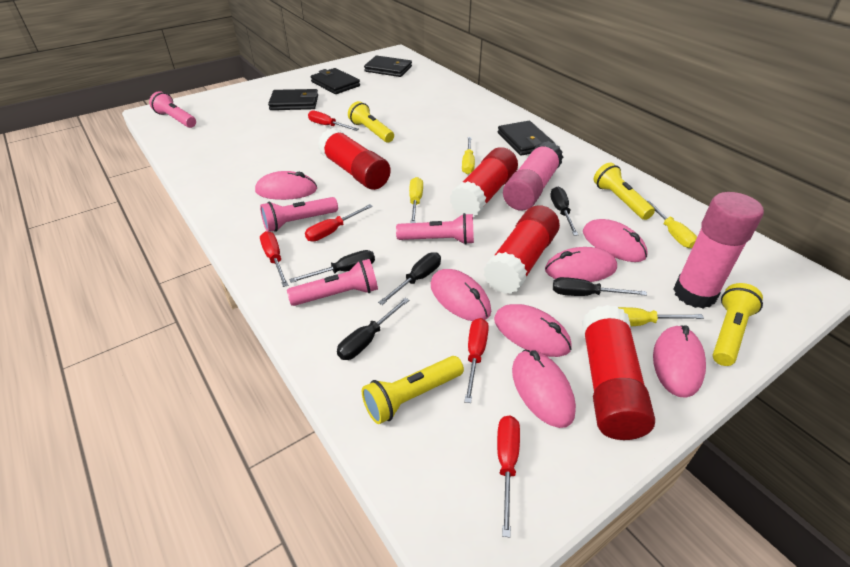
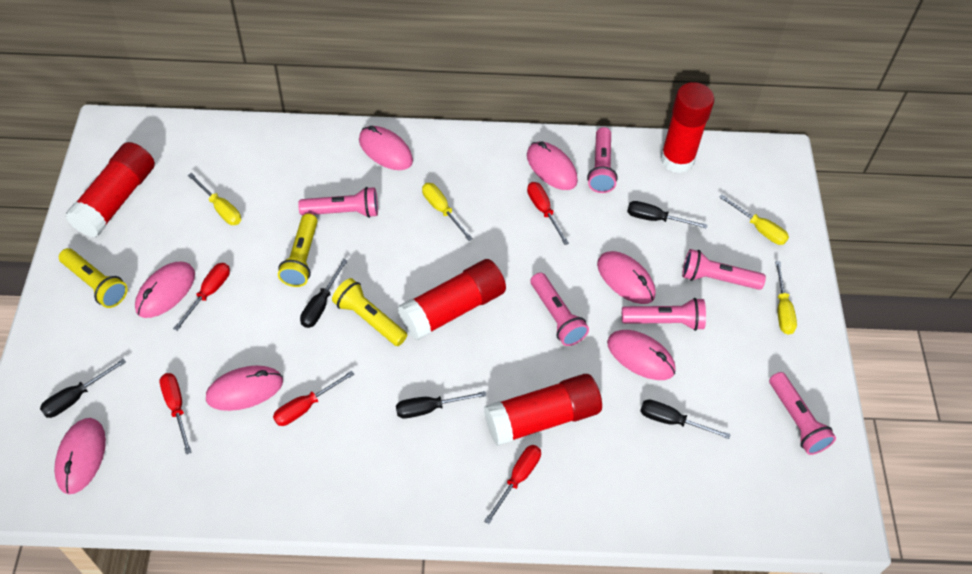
black wallet: [268,89,318,110] [311,68,360,94] [364,56,412,77] [498,121,554,156] = 4 -> none = 0
pink flashlight: [149,91,196,128] [260,197,338,232] [287,259,378,306] [396,213,474,245] = 4 -> [298,187,378,218] [531,273,589,346] [587,127,618,193] [622,298,706,331] [682,249,766,290] [769,372,836,455] = 6
pink glue stick: [503,141,563,211] [673,192,764,309] = 2 -> none = 0
yellow flashlight: [348,101,394,143] [362,356,464,424] [594,162,655,220] [713,283,763,366] = 4 -> [59,248,128,308] [278,214,318,287] [332,278,407,346] = 3

